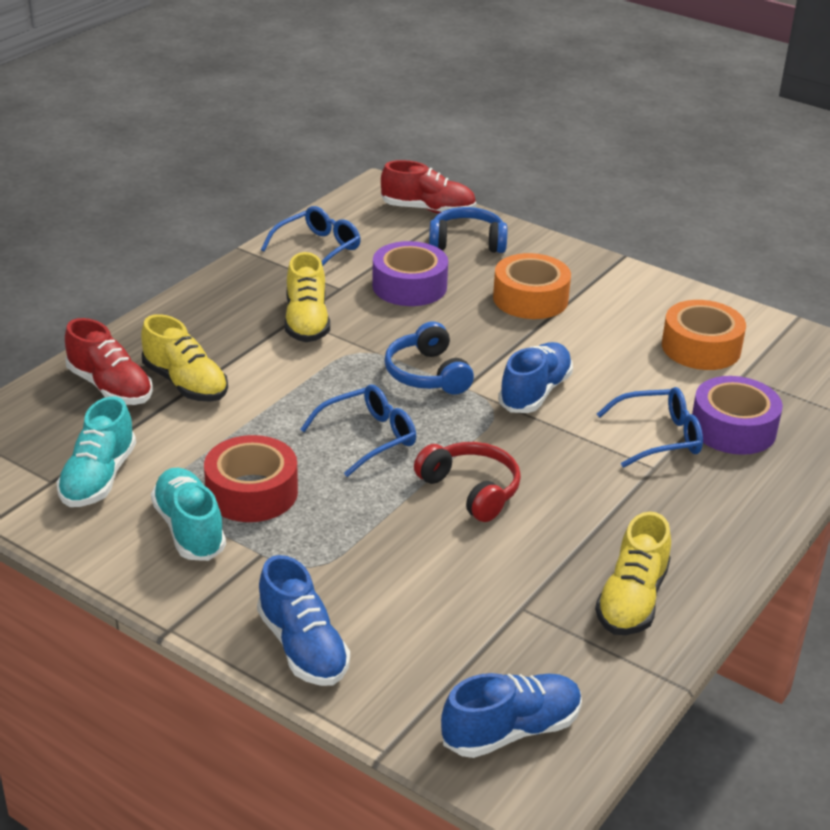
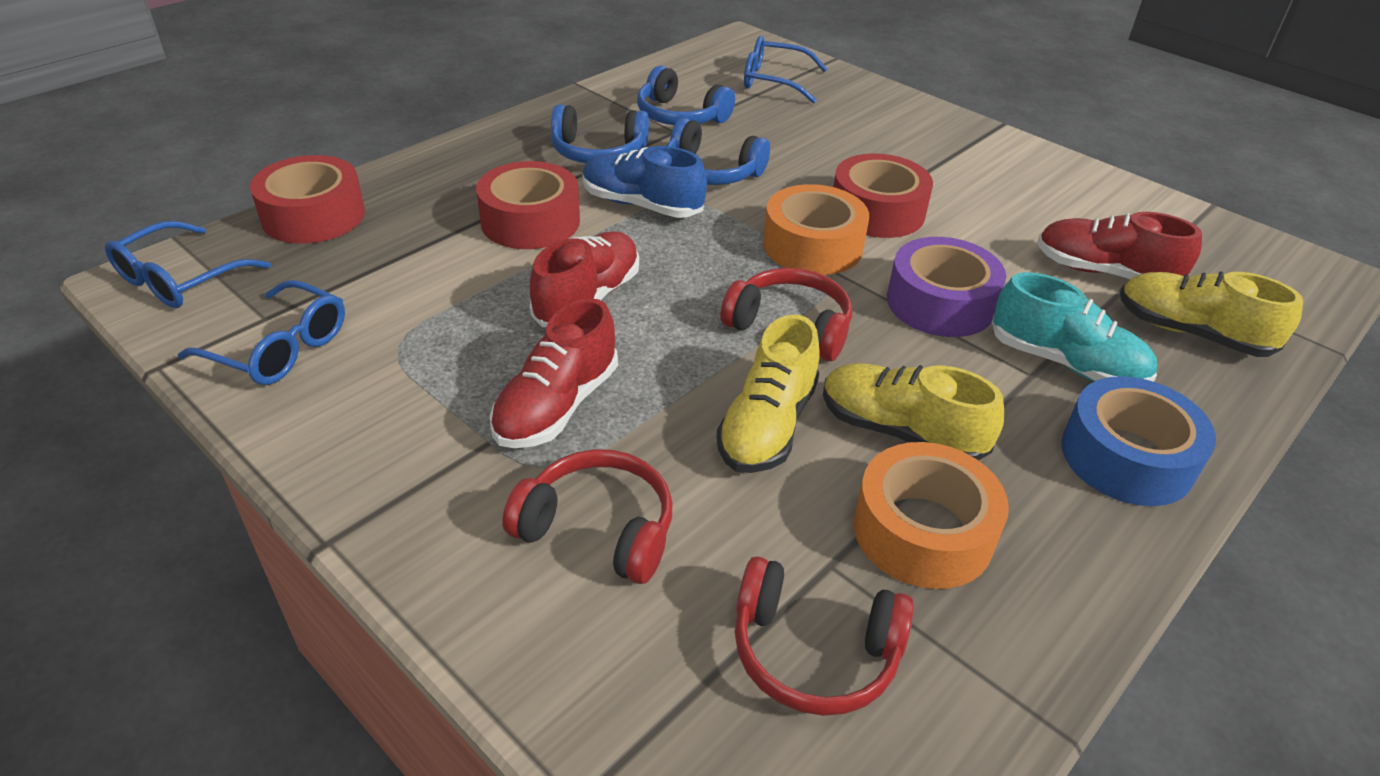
blue headphones: [384,321,474,395] [429,207,507,253] = 2 -> [551,105,649,163] [637,66,735,125] [666,118,770,185] = 3
blue shoe: [257,555,350,686] [441,673,582,758] [498,342,573,413] = 3 -> [583,146,707,218] = 1
blue tape: none = 0 -> [1061,376,1216,506] = 1
purple tape: [372,241,448,306] [692,376,783,455] = 2 -> [887,237,1006,337] = 1
red headphones: [414,442,521,522] = 1 -> [502,449,672,584] [721,268,852,361] [735,556,914,716] = 3
red shoe: [65,318,153,405] [381,160,476,214] = 2 -> [490,298,618,448] [530,231,639,327] [1037,212,1202,279] = 3
red tape: [204,435,298,522] = 1 -> [250,155,365,244] [476,161,580,249] [833,153,933,238] = 3
turquoise shoe: [57,397,136,507] [151,468,226,561] = 2 -> [992,272,1157,382] = 1

